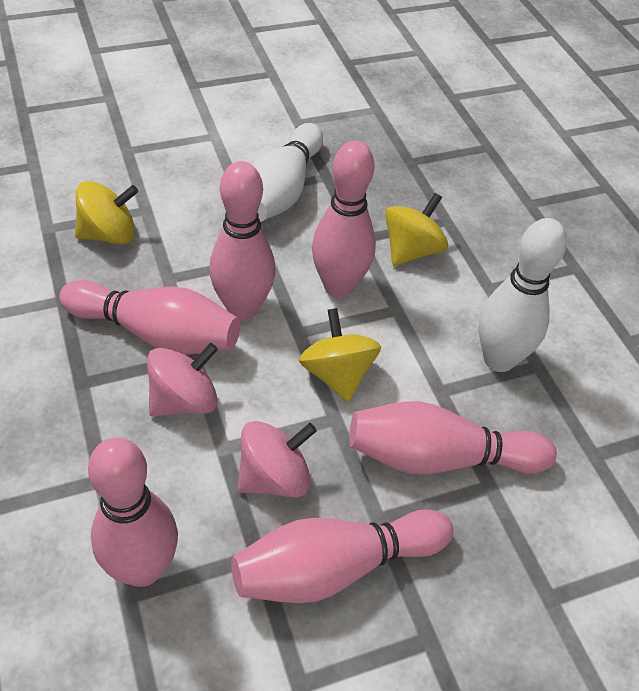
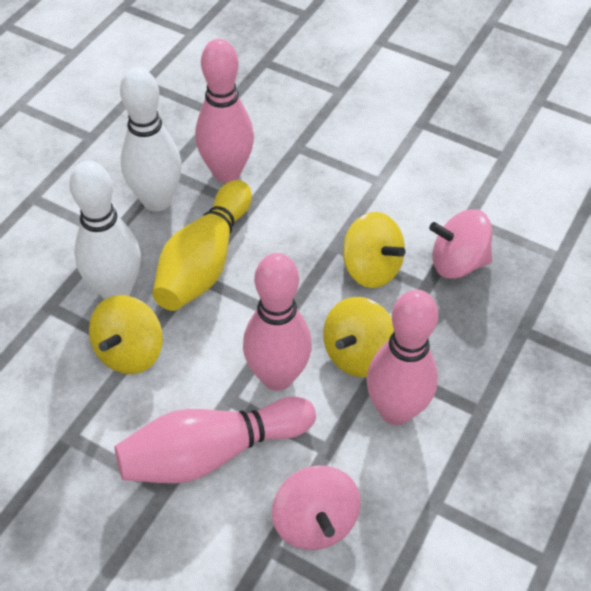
pink bowling pin: [59,280,240,355] [88,438,178,587] [209,161,276,320] [231,509,453,603] [312,140,376,298] [349,401,557,475] = 6 -> [114,397,316,483] [195,39,254,183] [243,253,312,391] [367,290,438,425] = 4
yellow bowling pin: none = 0 -> [152,180,252,311] = 1

